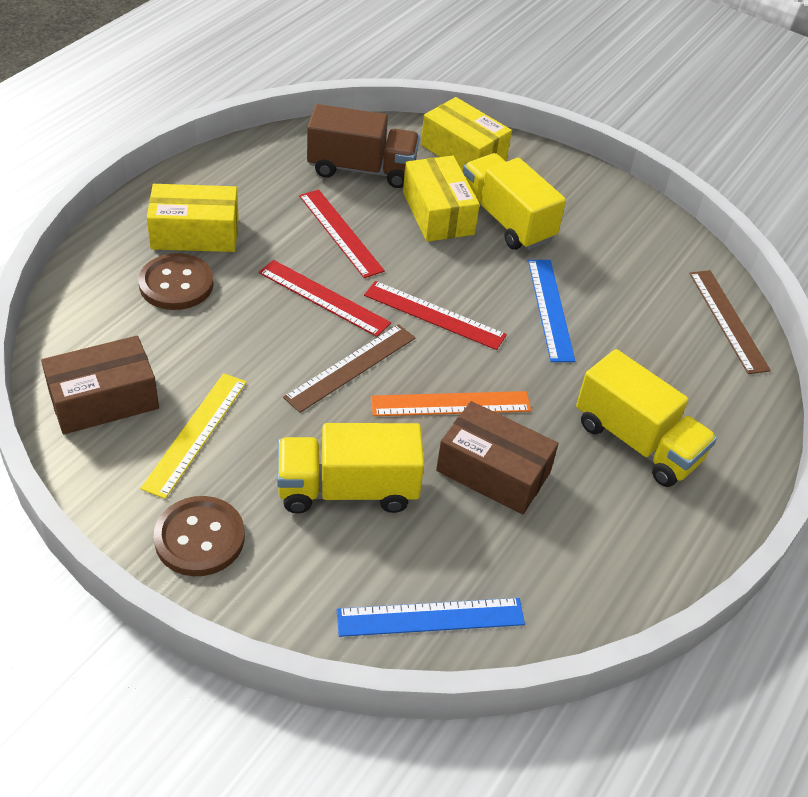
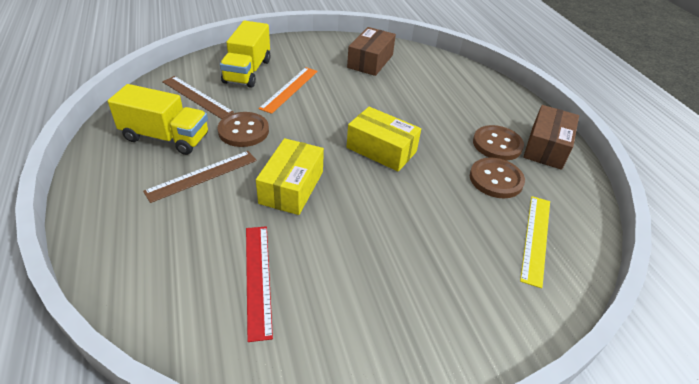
blue ruler: [337,598,525,637] [528,260,575,362] = 2 -> none = 0
brown button: [138,253,214,310] [154,496,245,576] = 2 -> [218,112,269,147] [470,158,525,198] [473,125,524,161] = 3
brown truck: [307,104,420,188] = 1 -> none = 0
red ruler: [259,260,391,337] [299,189,385,278] [364,281,507,350] = 3 -> [246,226,273,342] = 1
yellow box: [147,184,239,252] [403,156,480,242] [421,97,512,171] = 3 -> [256,138,324,215] [347,107,421,172] = 2
yellow truck: [277,423,424,513] [463,153,566,250] [576,349,717,487] = 3 -> [108,84,208,155] [220,21,270,88] = 2

